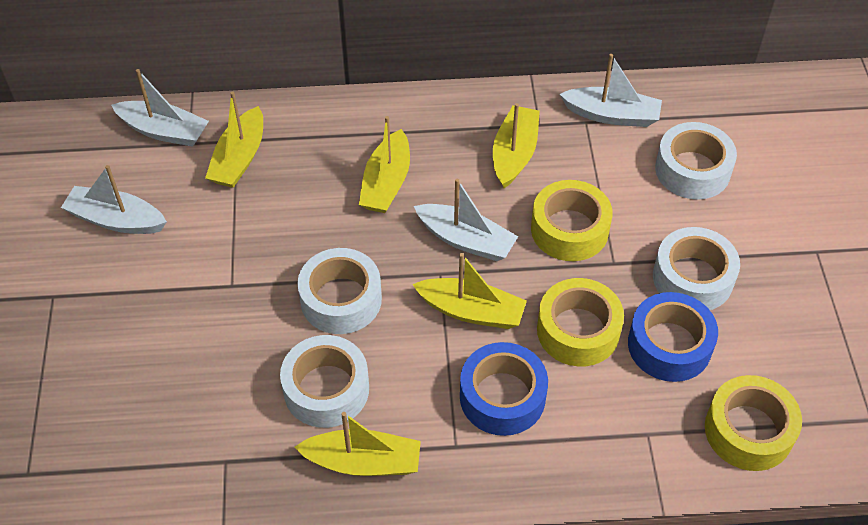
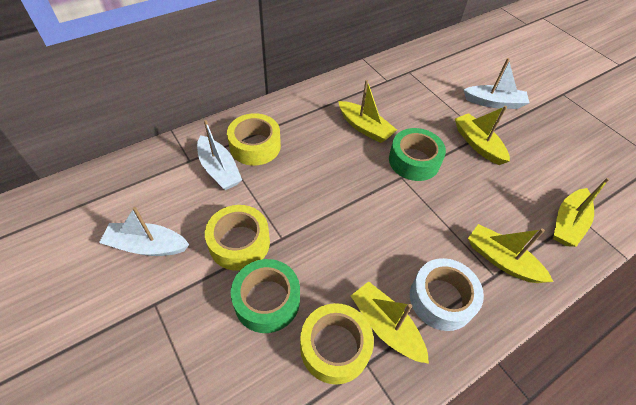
blue tape: [460,342,548,436] [628,292,718,382] = 2 -> none = 0
green tape: none = 0 -> [231,259,300,333] [389,128,446,181] = 2
white boat: [61,165,167,234] [111,69,209,147] [414,179,518,261] [560,54,662,127] = 4 -> [99,207,189,256] [197,120,242,190] [464,58,529,109] = 3
white tape: [280,335,369,428] [297,248,382,334] [653,227,740,310] [655,122,737,200] = 4 -> [410,258,484,331] = 1

